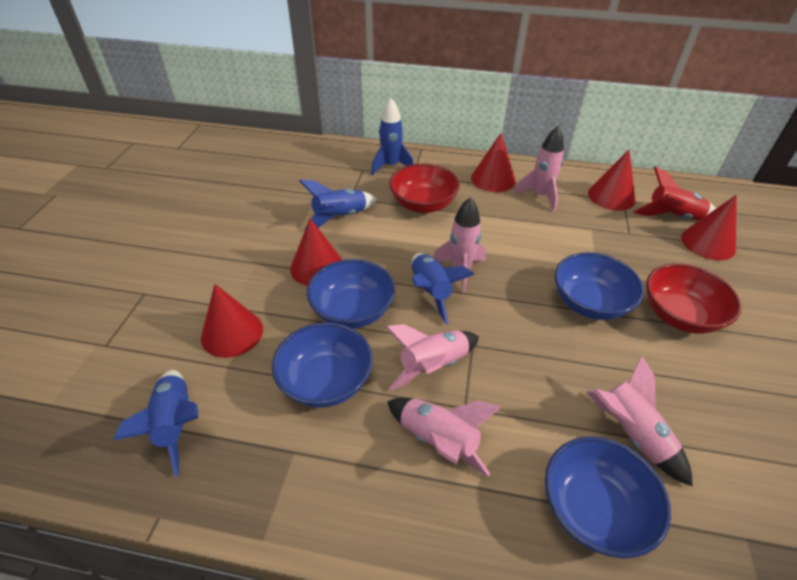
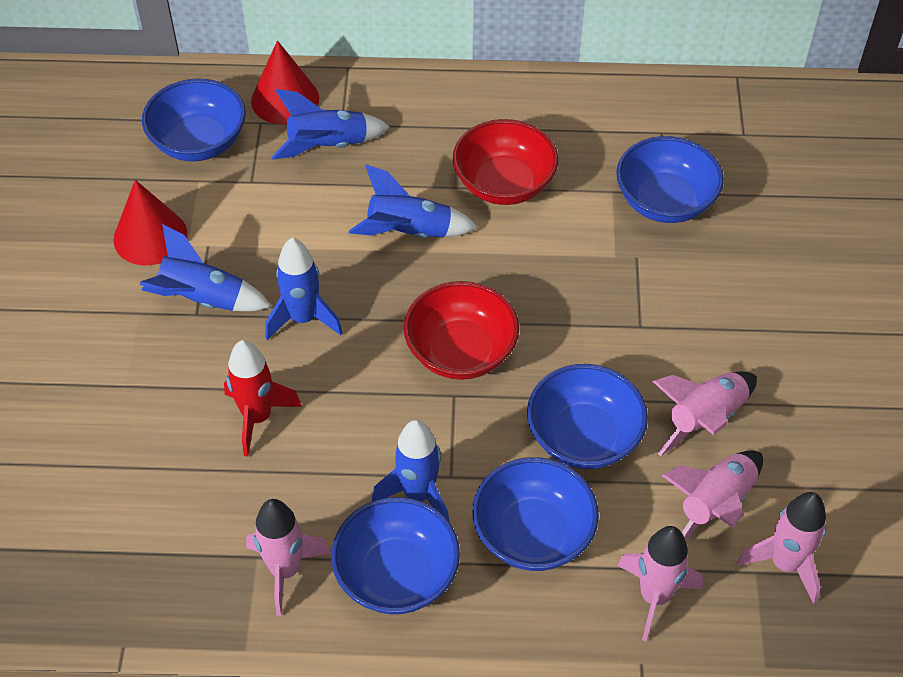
blue bowl: [272,322,373,408] [307,259,395,329] [545,436,671,558] [554,252,644,320] = 4 -> [142,79,246,161] [331,497,460,614] [472,457,599,571] [527,364,648,469] [616,136,724,223] = 5
blue rocket: [113,370,199,477] [299,179,377,230] [371,98,414,176] [412,253,474,324] = 4 -> [140,224,272,311] [265,238,343,340] [272,89,390,159] [349,164,478,238] [372,420,450,523] = 5
red cone: [201,284,263,358] [290,218,342,286] [471,133,515,192] [588,150,636,211] [681,195,737,260] = 5 -> [113,180,187,265] [251,41,319,124] = 2

